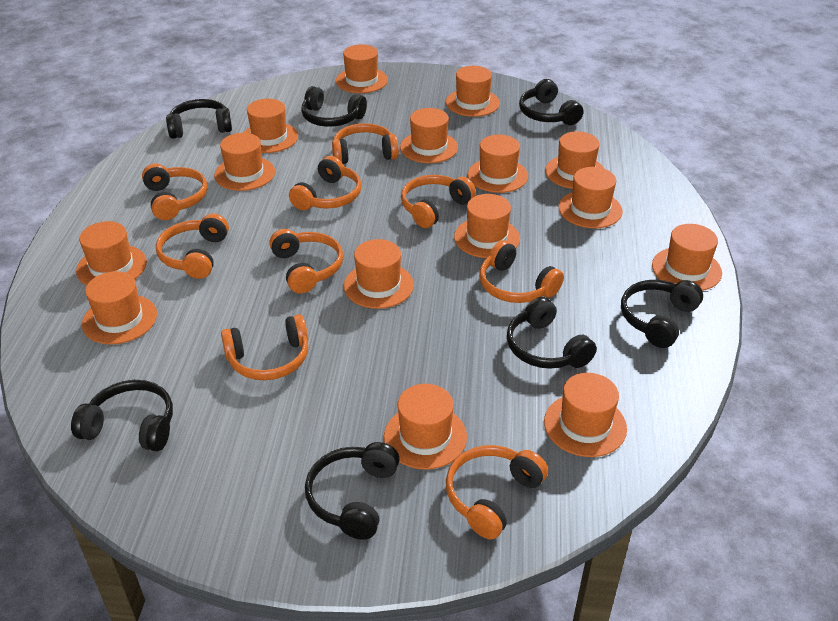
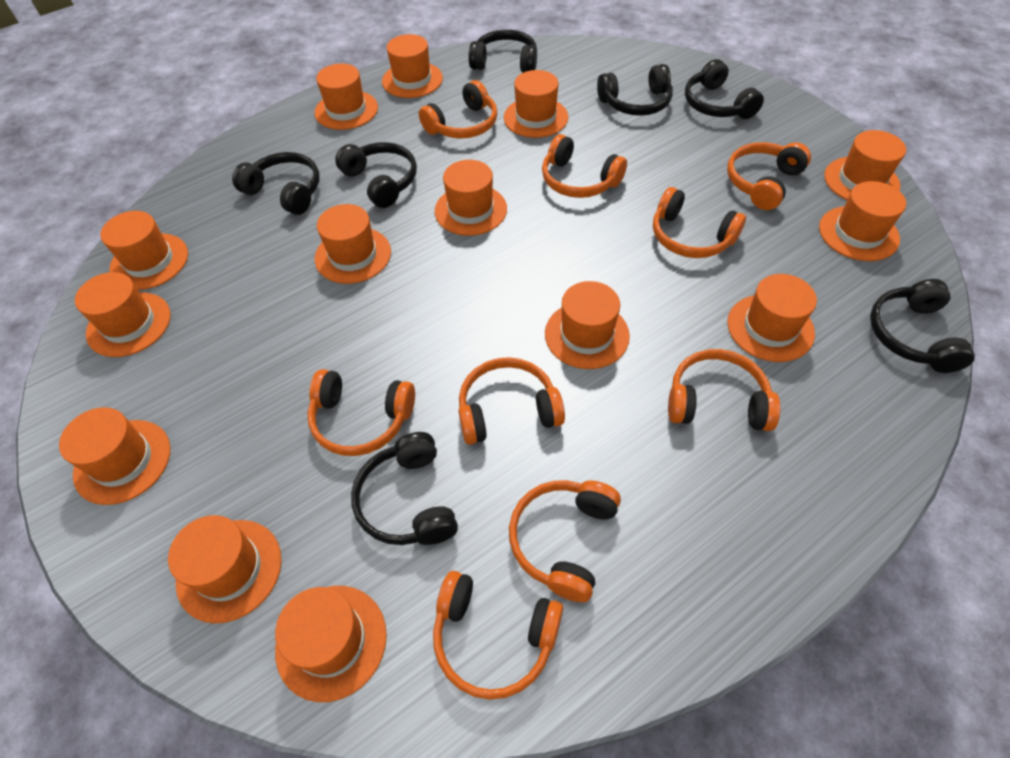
orange hat: [76,221,147,285] [82,271,157,344] [214,133,275,191] [243,99,298,153] [336,44,388,93] [344,239,414,309] [384,384,467,470] [400,108,458,163] [446,66,500,117] [454,194,520,258] [468,135,528,193] [544,373,627,457] [545,131,604,189] [559,167,623,228] [652,224,722,291] = 15 -> [59,407,170,505] [75,272,171,357] [101,211,188,290] [168,515,282,623] [275,586,387,702] [314,64,378,130] [315,204,391,284] [382,34,443,98] [435,160,507,236] [504,70,568,138] [545,281,630,369] [727,274,817,362] [819,181,906,261] [824,130,906,200] = 14

